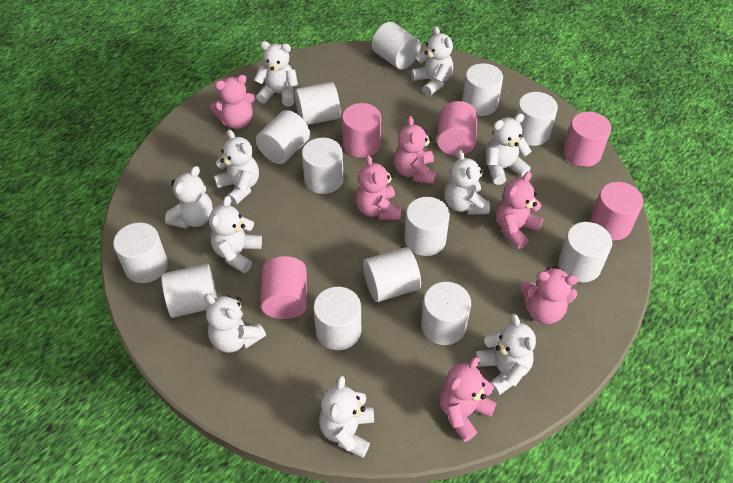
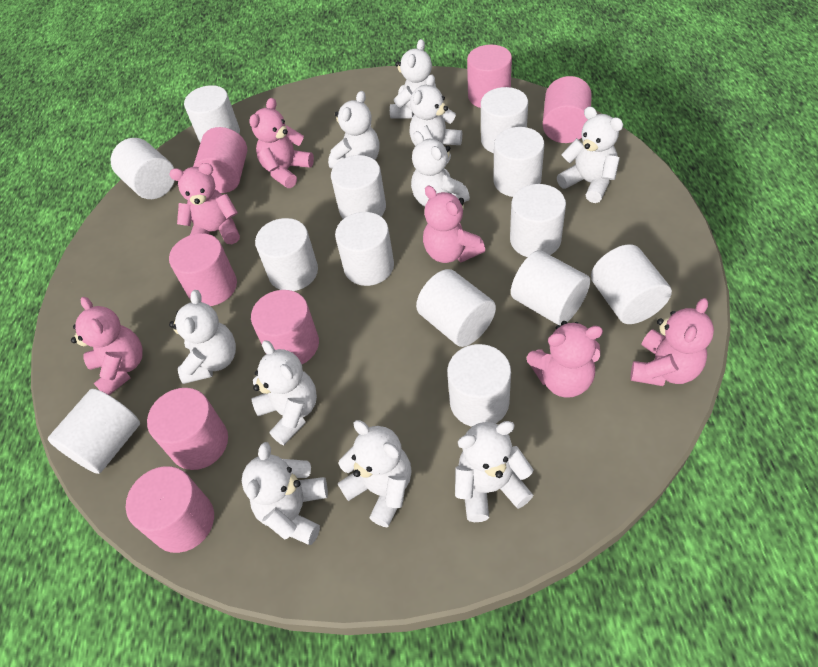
pink cylinder: [261,256,307,319] [342,103,381,158] [437,101,478,156] [563,112,611,167] [590,182,643,240] = 5 -> [126,466,214,553] [147,388,228,470] [169,233,237,306] [193,127,247,193] [251,290,319,364] [467,45,512,108] [543,76,592,143] = 7

